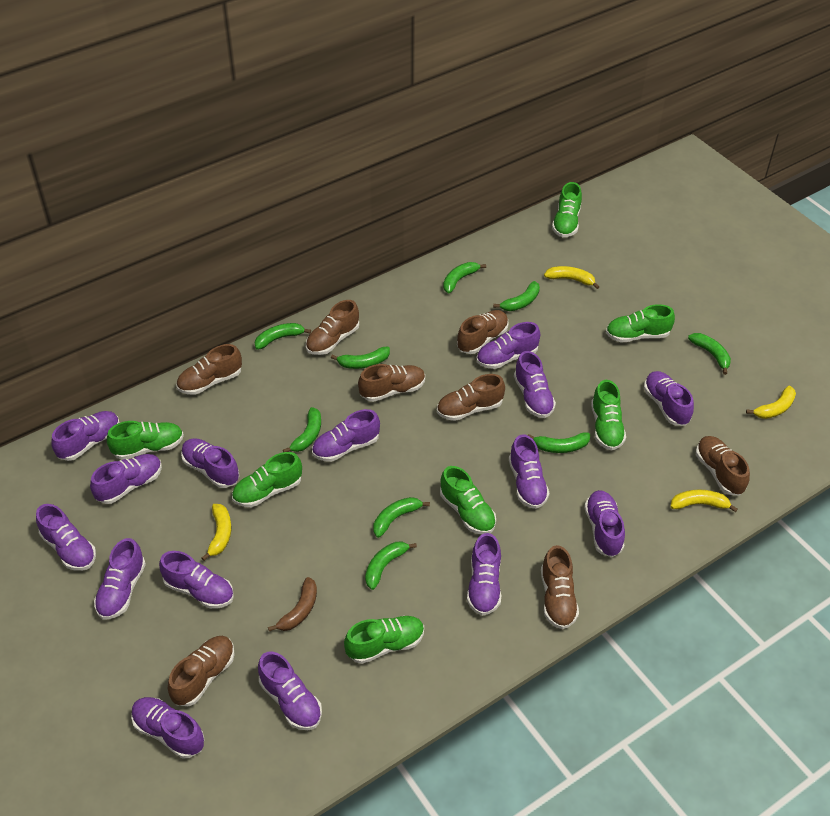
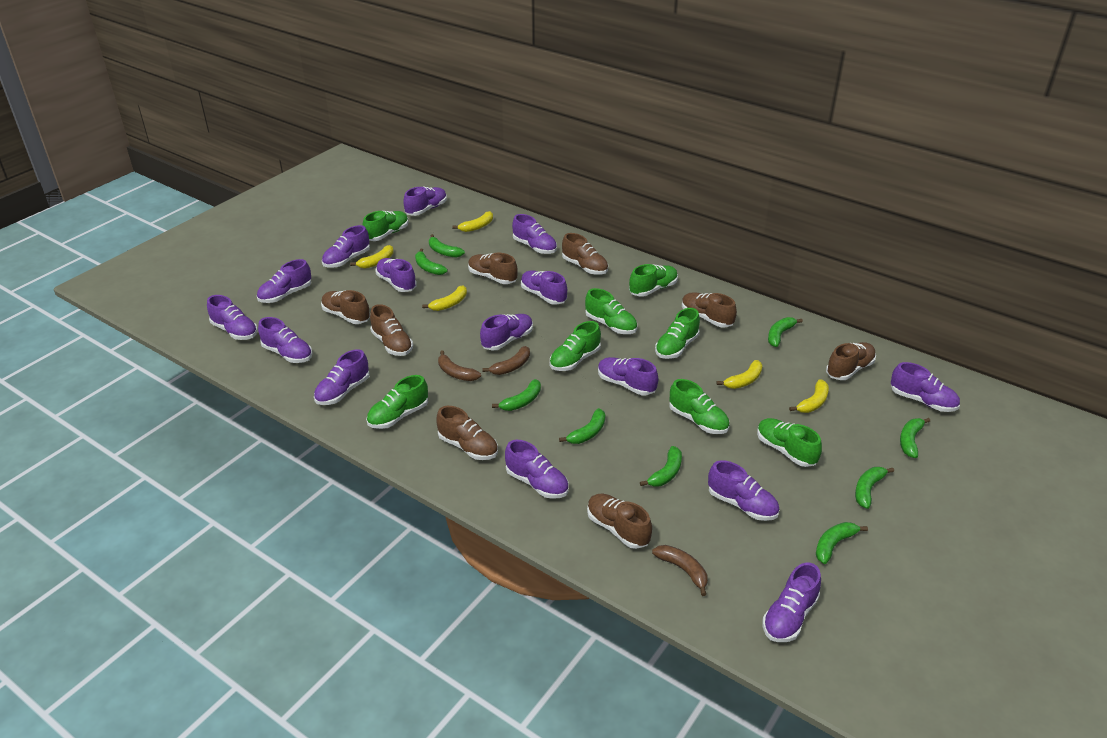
brown banana: [268,577,317,631] = 1 -> [438,350,481,381] [482,346,530,375] [652,545,708,596] = 3
green shoe: [107,421,184,460] [232,452,302,507] [344,616,424,664] [440,466,496,534] [552,182,582,237] [591,380,626,451] [606,304,675,342] = 7 -> [362,211,408,241] [366,375,428,429] [550,321,601,371] [585,288,637,334] [629,264,678,297] [655,308,700,359] [669,379,730,434] [757,418,822,467] = 8
yellow banana: [202,504,231,561] [544,266,599,289] [671,489,738,512] [746,386,796,419] = 4 -> [350,245,393,269] [422,286,467,311] [452,211,493,232] [717,360,763,389] [789,380,829,413] = 5

